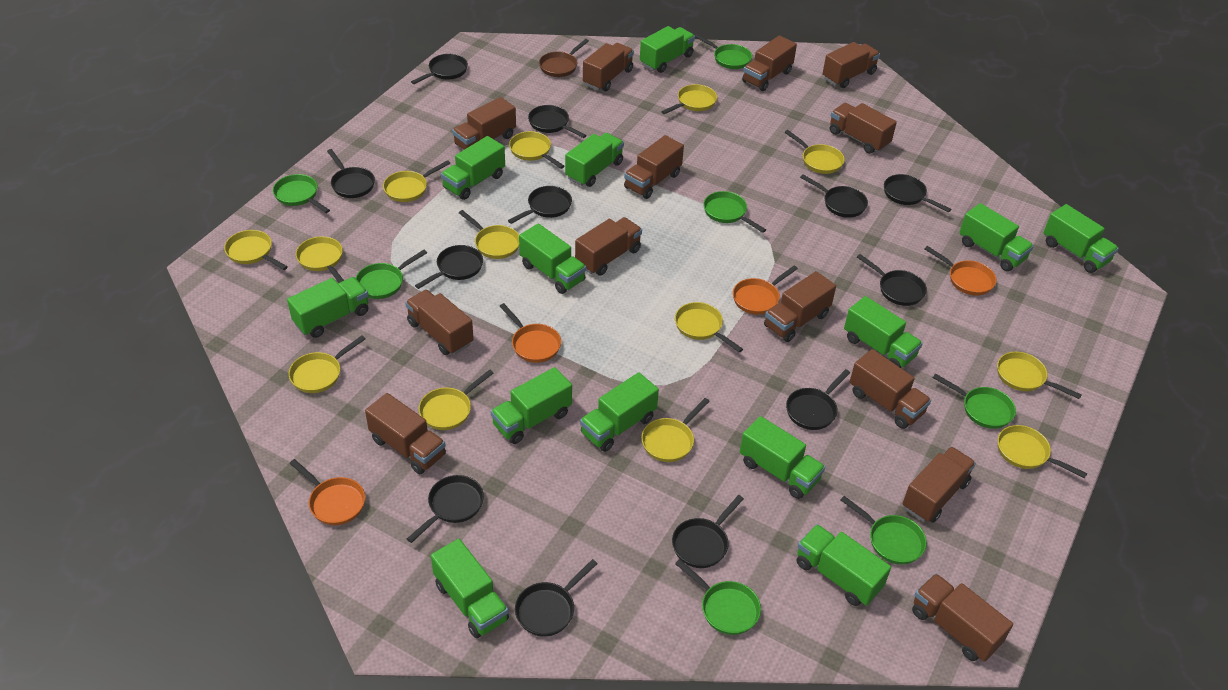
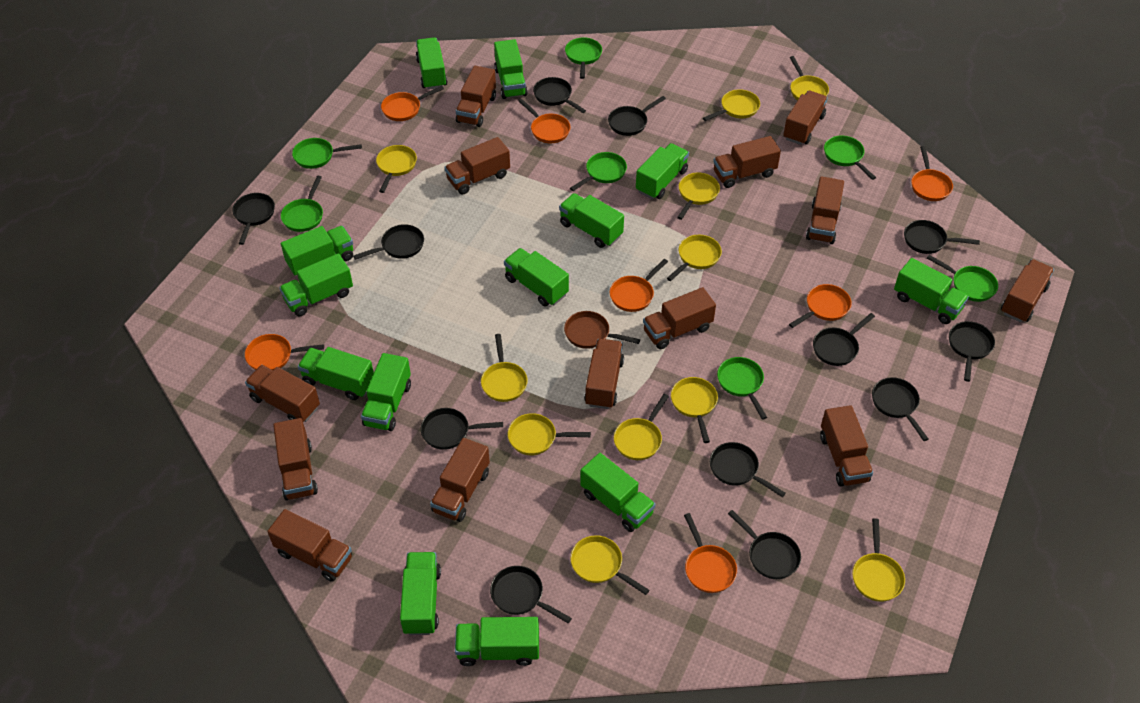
orange pan: [290,459,365,525] [499,303,561,363] [733,266,798,315] [925,246,997,296] = 4 -> [245,334,324,370] [381,86,444,121] [519,99,570,143] [610,259,668,312] [684,513,737,593] [789,284,852,328] [911,146,953,201] = 7
yellow pan: [224,230,288,270] [289,335,366,393] [296,236,344,283] [383,160,451,202] [419,369,493,430] [459,210,519,259] [509,131,565,169] [641,398,710,462] [661,84,717,114] [675,302,743,352] [784,130,845,174] [997,352,1082,399] [998,425,1087,478] = 13 -> [376,145,417,193] [481,334,528,402] [508,413,591,455] [570,535,649,595] [614,394,669,460] [667,235,722,281] [671,377,718,443] [677,173,720,220] [703,89,760,121] [790,56,829,100] [852,518,905,602] = 11

